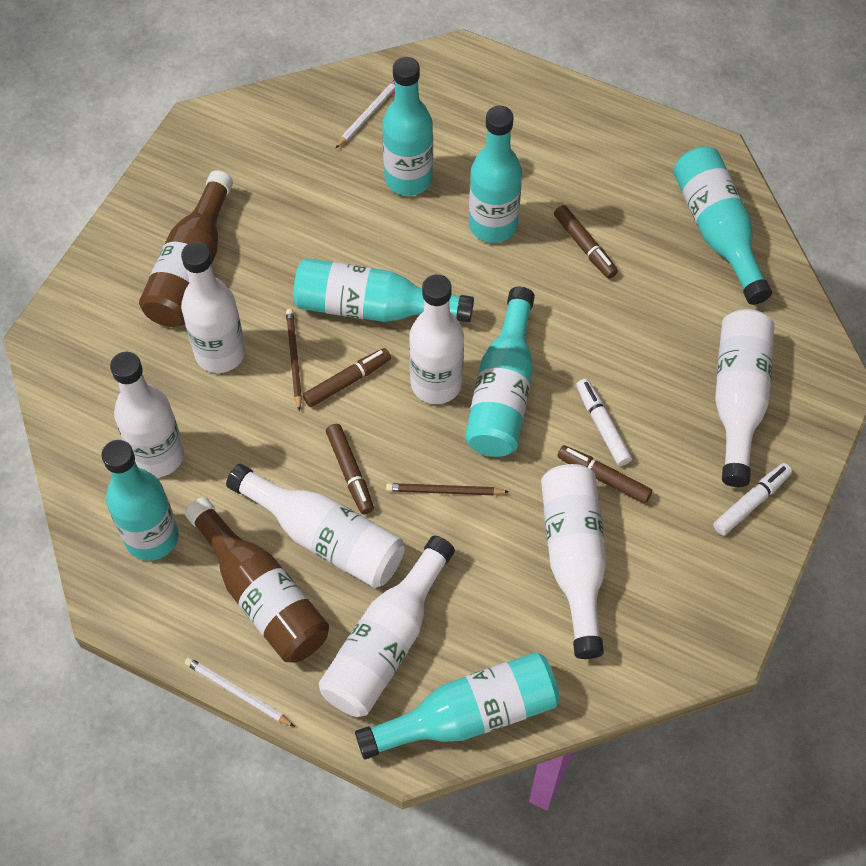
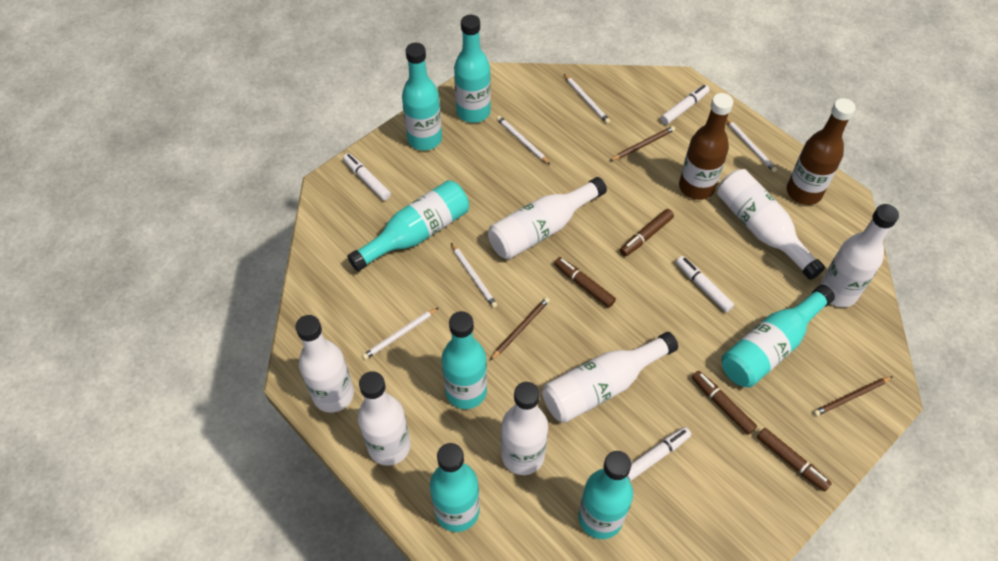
brown pencil: [286,309,302,411] [386,483,509,495] = 2 -> [490,297,550,360] [610,126,675,161] [813,376,893,416] = 3
white marker: [576,379,632,466] [713,463,792,535] = 2 -> [343,153,391,200] [627,427,691,481] [661,85,710,125] [676,256,734,312] = 4
white pencil: [185,657,295,727] [335,80,395,149] = 2 -> [362,307,439,360] [451,243,498,308] [497,116,550,164] [564,74,610,124] [726,119,777,172] = 5

